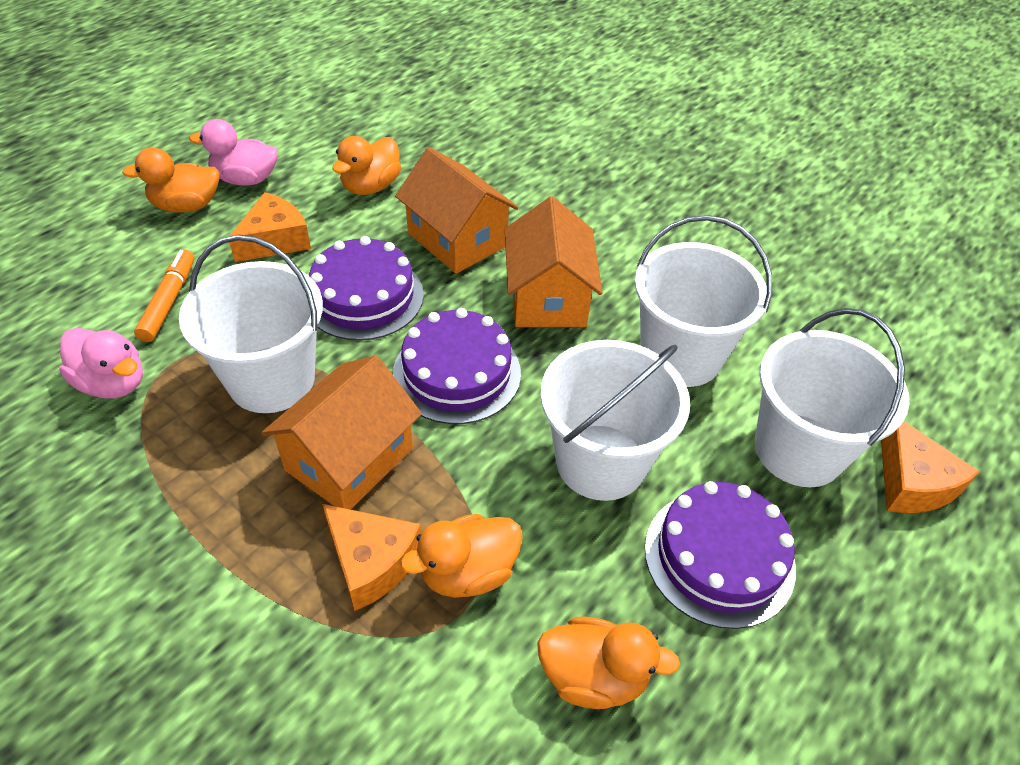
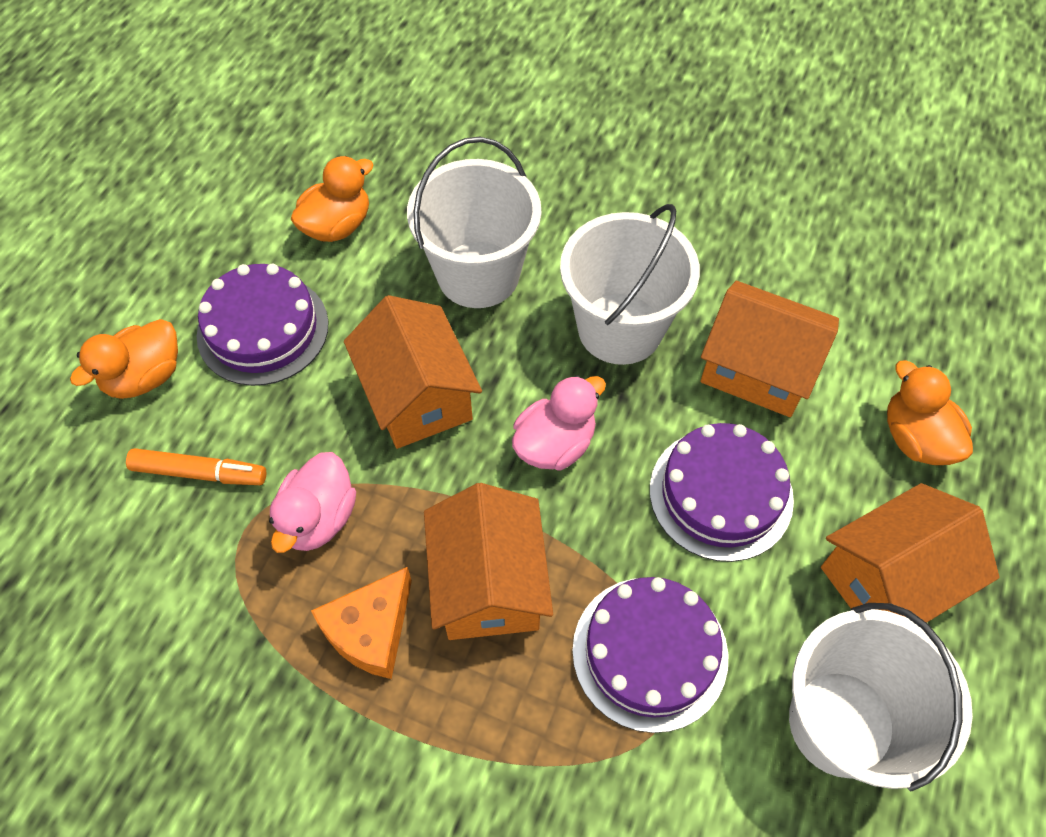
orange cheese: [229,192,311,262] [322,504,421,611] [881,421,980,513] = 3 -> [311,567,412,679] = 1
orange duck: [122,148,219,213] [332,136,401,195] [400,514,523,598] [537,617,680,709] = 4 -> [70,319,178,399] [291,156,374,242] [887,360,973,465] = 3
orange house: [261,355,422,510] [395,147,518,274] [505,197,603,327] = 3 -> [344,295,482,449] [424,483,553,640] [701,281,839,417] [821,483,1000,623] = 4
white bucket: [179,235,323,413] [540,340,690,501] [635,215,772,387] [755,308,909,487] = 4 -> [407,137,541,308] [560,204,700,365] [789,603,973,791] = 3

